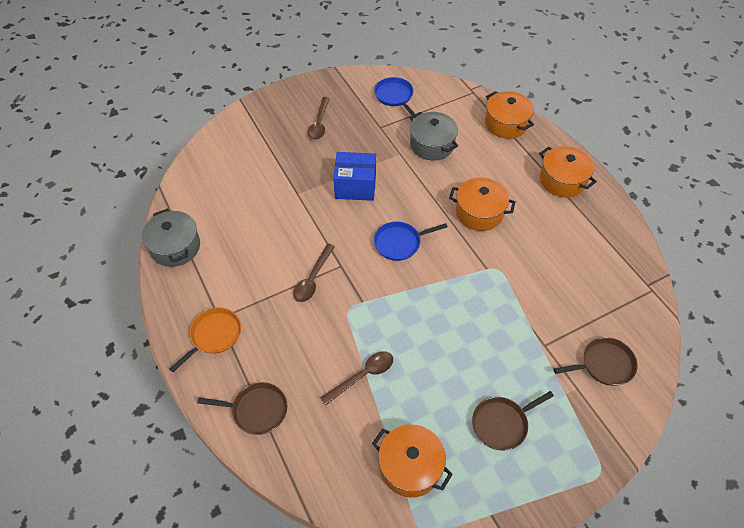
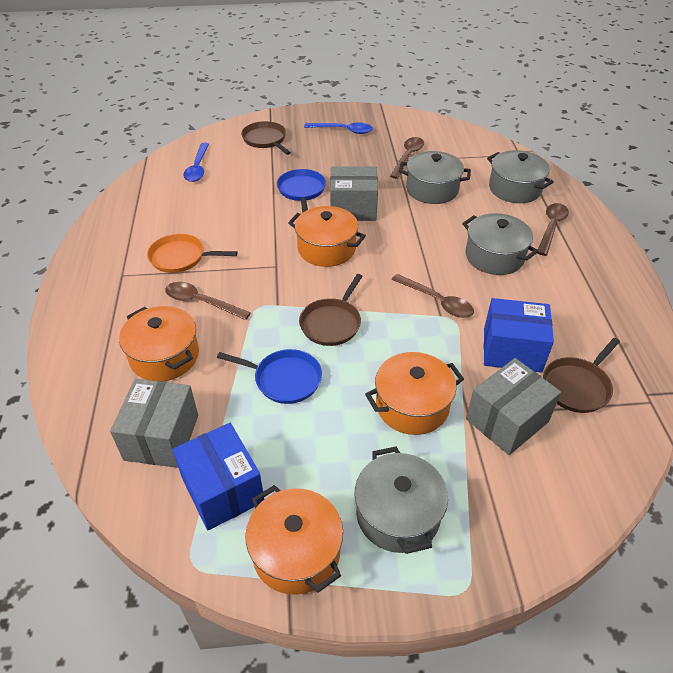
blue box: [333,152,376,201] = 1 -> [172,423,264,530] [484,298,554,373] = 2
blue spoon: none = 0 -> [183,143,209,182] [304,122,373,134] = 2
brown spoon: [293,244,335,302] [307,97,330,140] [320,351,393,405] = 3 -> [165,282,251,320] [390,137,424,179] [391,274,474,318] [537,203,569,256] = 4
grey box: none = 0 -> [110,379,198,468] [330,166,378,221] [466,358,561,455] = 3
grey pot: [142,209,200,267] [410,112,458,161] = 2 -> [354,447,448,554] [399,151,471,204] [462,213,538,275] [487,150,554,203] = 4

